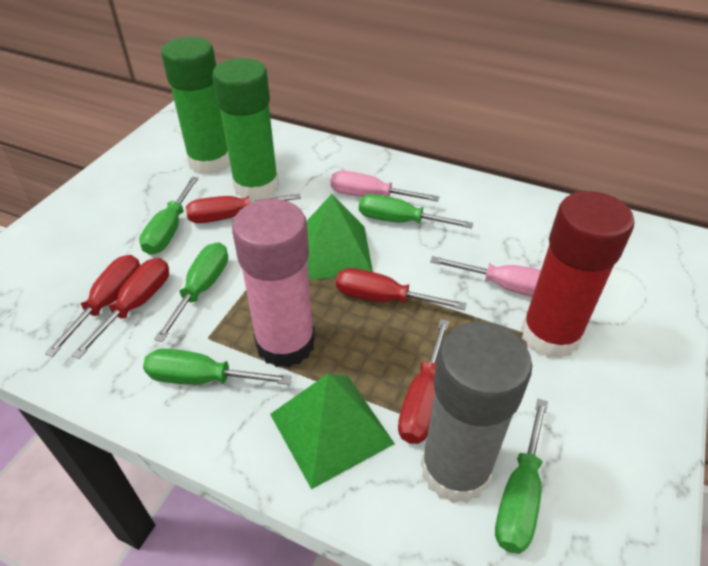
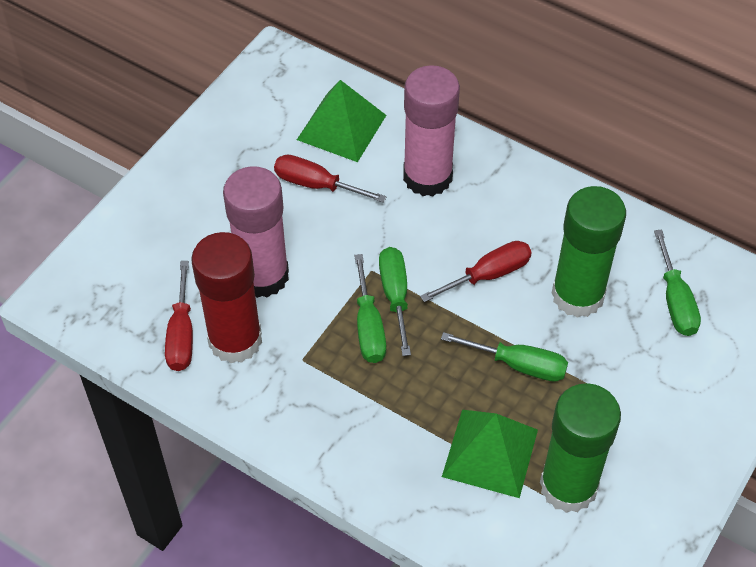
green screwdriver: [139,177,199,255] [143,348,292,385] [154,242,228,342] [359,194,474,228] [495,399,548,554] = 5 -> [354,254,386,363] [379,247,411,356] [441,332,568,382] [654,230,701,336] = 4
grey glue stick: [421,322,532,504] = 1 -> none = 0
pink glue stick: [232,199,315,367] = 1 -> [223,166,289,298] [403,65,460,197] = 2
pink screwdriver: [331,171,439,202] [430,256,541,297] = 2 -> none = 0
red screwdriver: [45,255,140,357] [72,258,169,359] [186,194,301,223] [336,268,467,310] [398,319,449,444] = 5 -> [165,261,193,371] [274,155,386,203] [420,241,532,302] = 3

